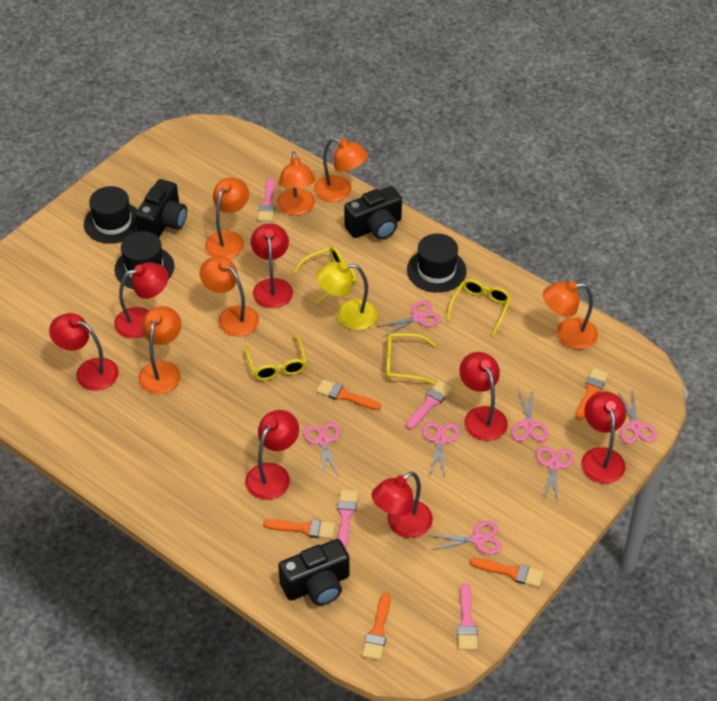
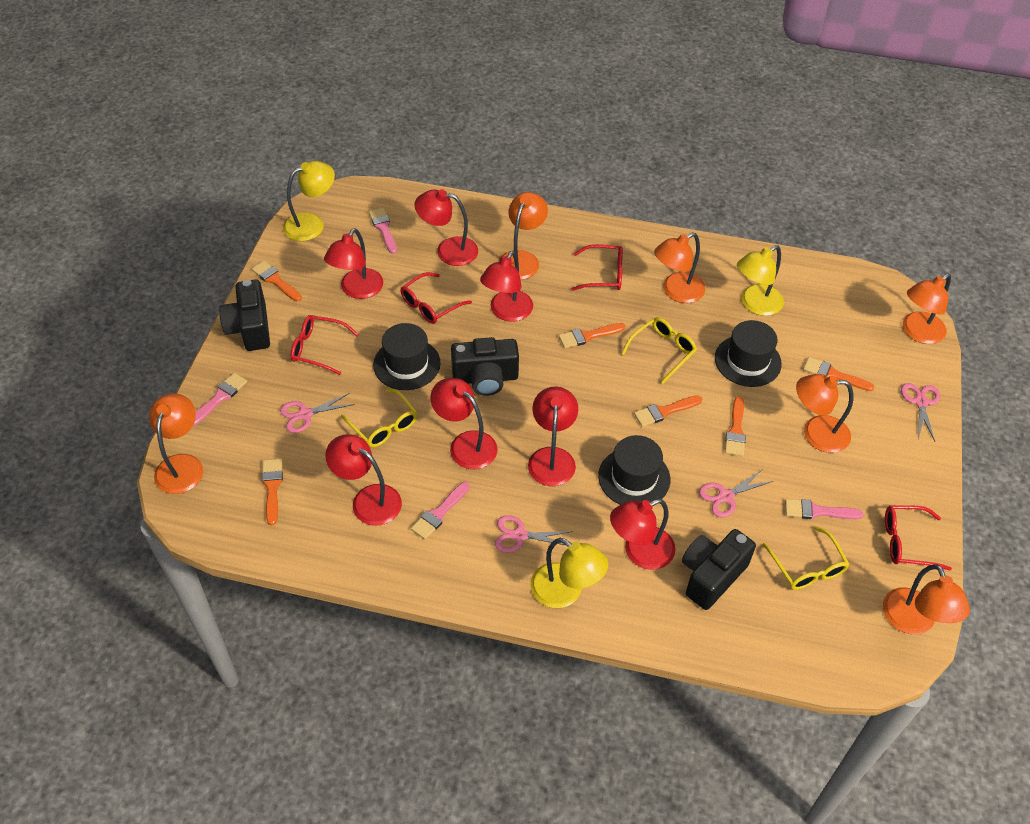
orange brush: [263,519,335,539] [316,379,381,410] [362,593,390,661] [470,558,544,587] [576,368,609,420] = 5 -> [252,261,302,301] [262,459,283,526] [559,323,626,348] [634,395,702,427] [725,396,746,456] [803,357,875,391] = 6
pink scissors: [303,422,340,478] [376,301,441,337] [422,422,459,477] [428,521,502,555] [511,389,548,441] [536,446,574,502] [618,391,657,444] = 7 -> [280,393,355,433] [495,515,574,553] [699,469,773,517] [901,383,940,442] = 4
red glasses: none = 0 -> [291,315,359,375] [400,272,472,324] [572,244,623,291] [885,505,952,571] = 4
yellow glasses: [245,336,307,381] [293,246,357,304] [386,333,436,384] [446,279,511,336] = 4 -> [341,389,418,447] [621,317,697,384] [763,526,850,590] = 3
yellow lamp: [316,261,378,330] = 1 -> [283,161,335,241] [531,538,608,608] [737,245,784,316] = 3

